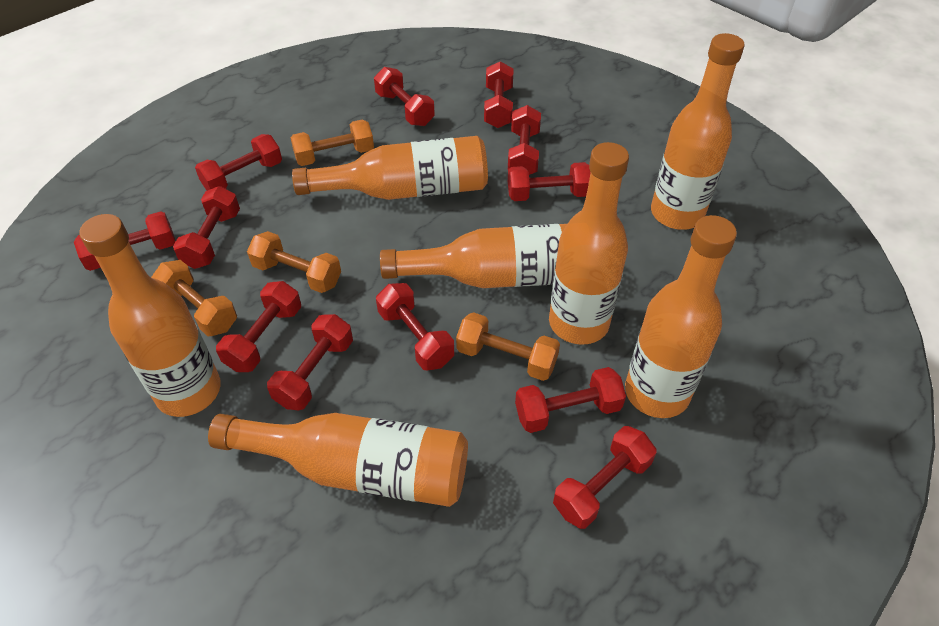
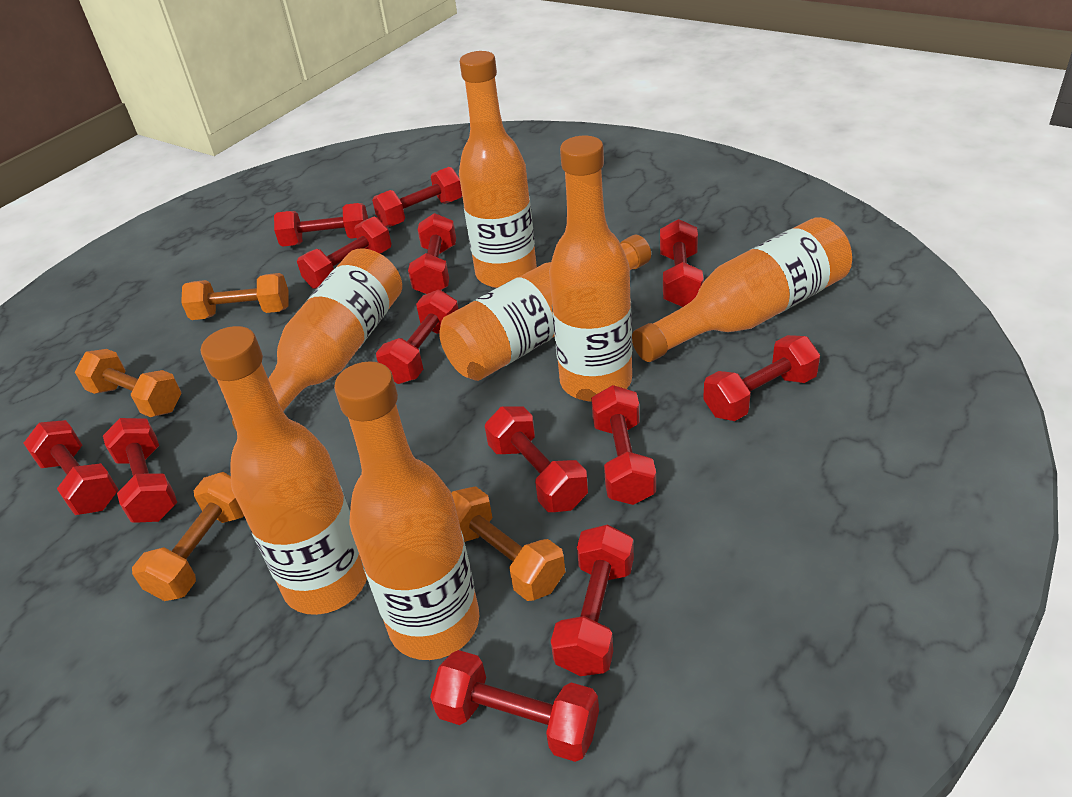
red dumbbell: [74,211,175,271] [173,186,240,269] [195,134,282,191] [216,281,301,372] [267,314,353,410] [374,67,435,126] [376,283,454,371] [484,61,513,128] [508,105,541,175] [508,162,591,201] [515,367,626,433] [553,426,656,529] = 12 -> [23,420,118,515] [103,418,177,523] [274,203,368,246] [297,217,392,289] [372,167,462,227] [376,290,458,384] [408,213,456,294] [430,650,599,762] [485,407,588,512] [551,524,634,676] [591,385,656,505] [660,219,703,307] [703,335,820,421] = 13

